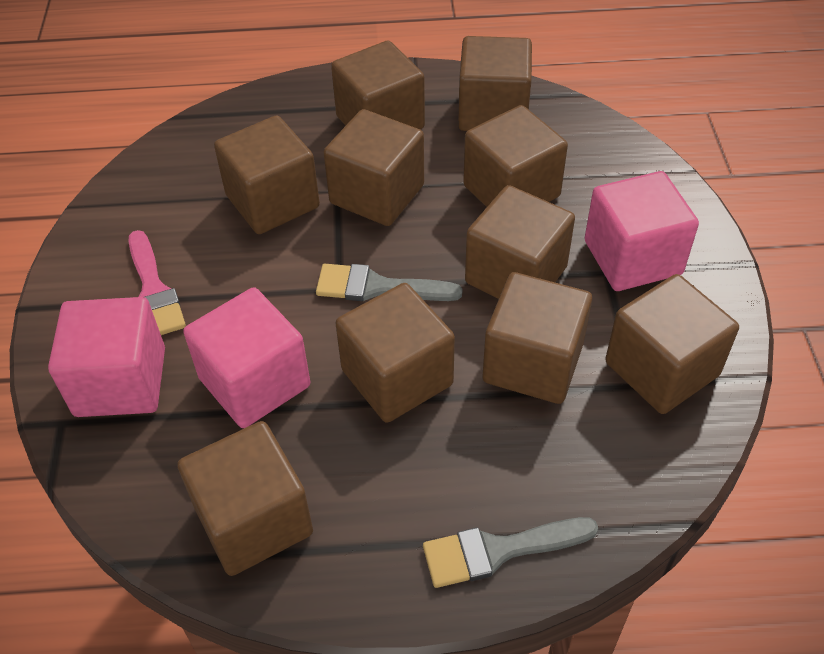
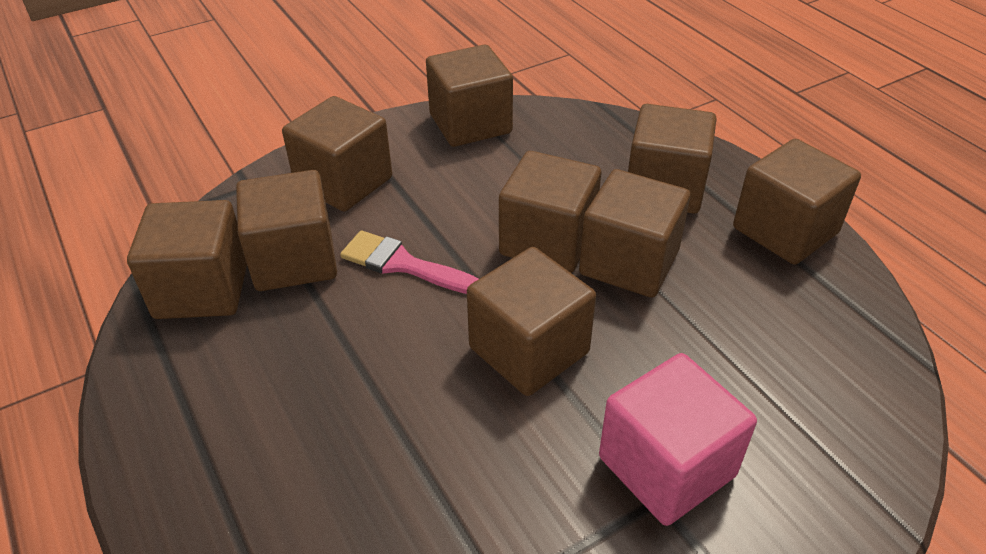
brown cube: [177,421,313,576] [214,115,320,234] [323,109,424,226] [331,40,425,129] [335,283,455,423] [458,36,532,131] [463,105,568,207] [465,185,575,299] [482,272,592,404] [605,274,739,414] = 10 -> [127,200,247,319] [236,170,337,291] [282,96,392,211] [426,45,513,147] [467,247,596,396] [499,151,601,273] [579,169,690,298] [628,104,716,214] [733,139,861,265] = 9
grey brush: [316,264,463,301] [423,517,598,588] = 2 -> none = 0
pink cube: [48,297,165,417] [183,287,310,428] [585,171,699,291] = 3 -> [599,353,757,526] = 1

